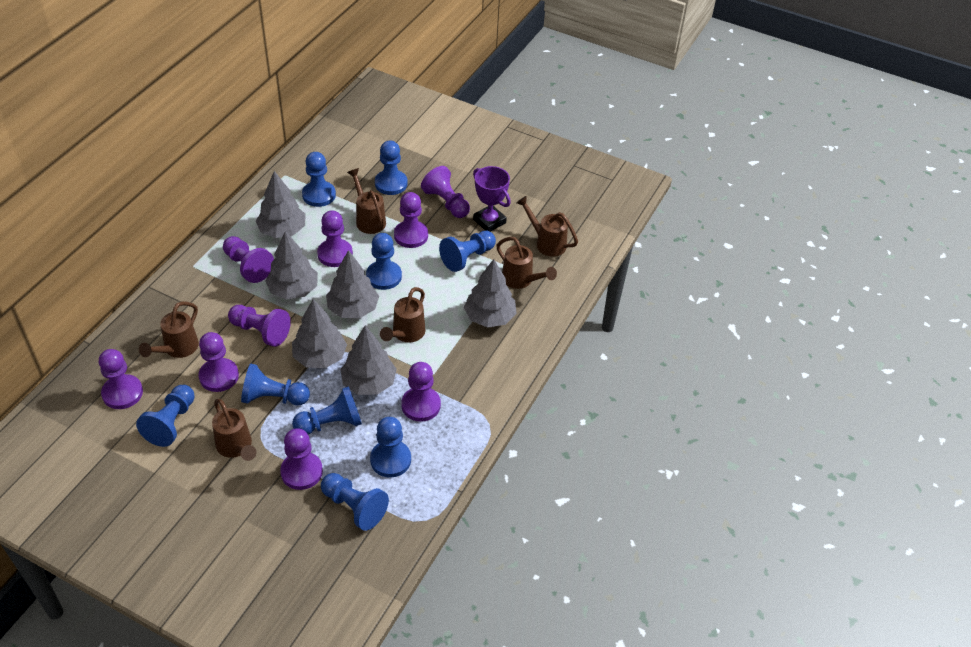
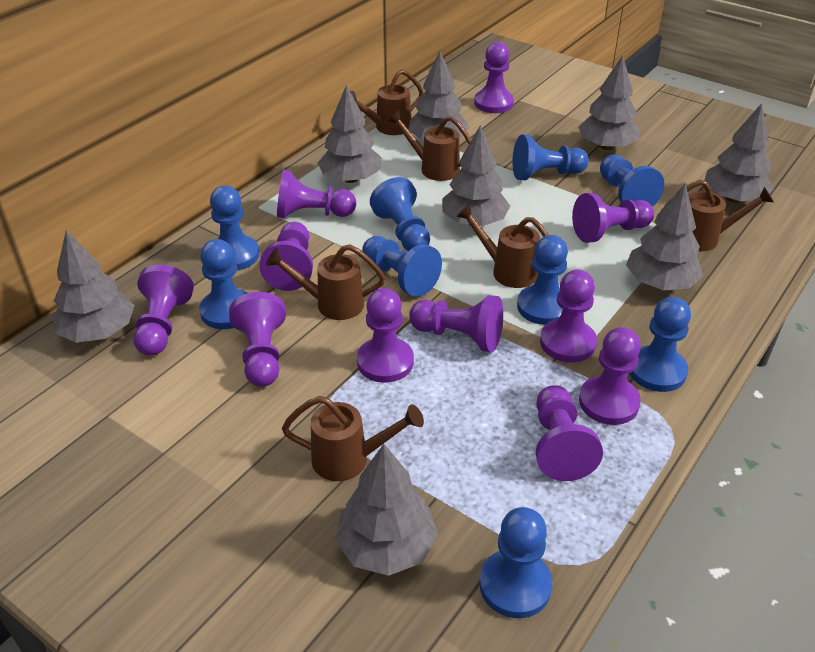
grey tree: [256,171,305,238] [265,231,318,300] [292,299,347,368] [326,250,379,318] [340,325,397,395] [464,259,517,328] = 6 -> [52,230,135,343] [318,85,382,183] [335,444,438,576] [408,51,469,140] [442,125,510,226] [578,55,640,150] [626,184,703,290] [704,103,774,203] = 8
purple pawn: [99,349,143,409] [199,332,239,392] [223,236,274,283] [228,305,291,347] [280,428,323,490] [317,210,353,267] [394,192,428,248] [401,362,441,422] [421,166,470,218] = 9 -> [133,264,194,356] [229,292,286,387] [259,222,313,291] [277,170,356,218] [357,288,414,383] [409,295,503,352] [474,42,514,113] [536,385,603,481] [540,270,597,362] [572,193,654,243] [579,327,641,425] = 11
purple trophy: [473,166,511,232] = 1 -> none = 0

